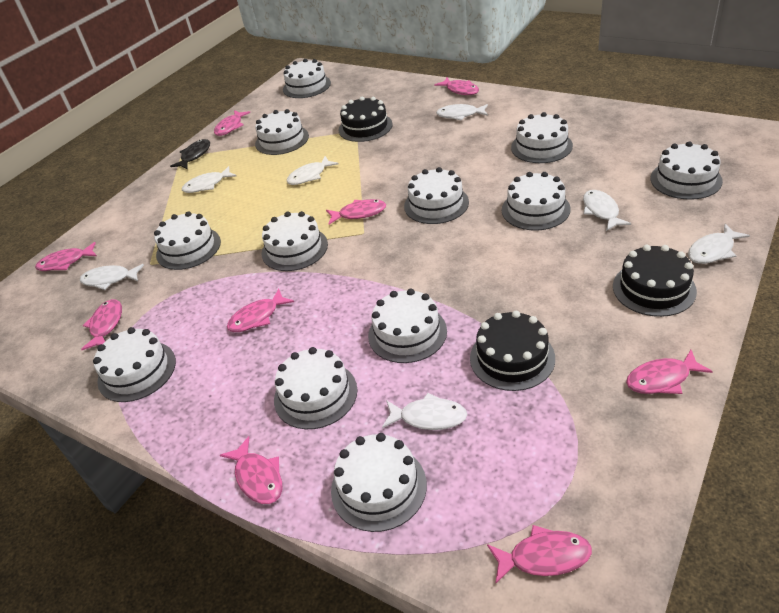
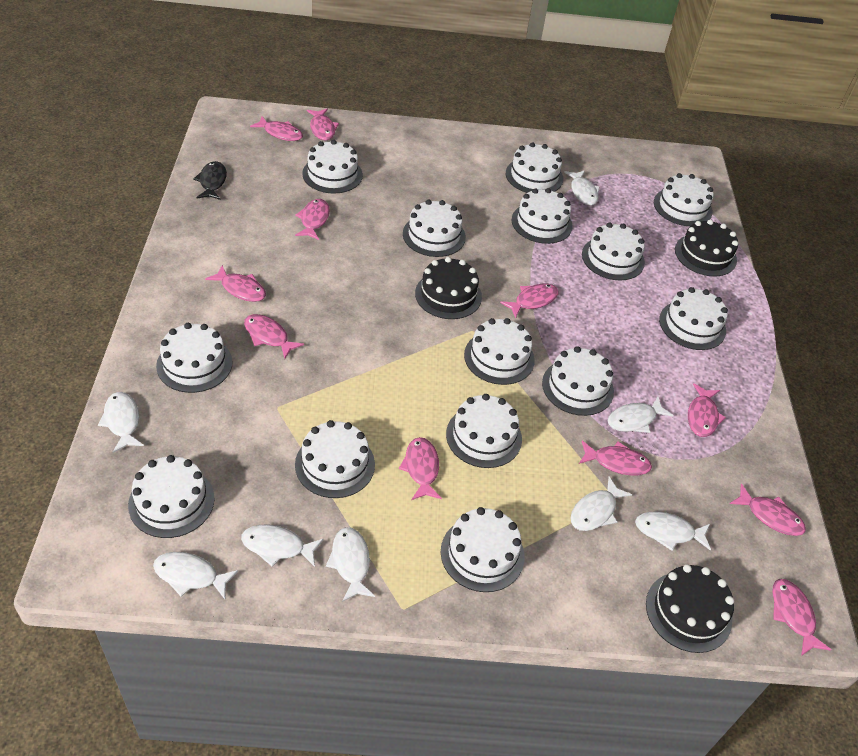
pink fish: [35,242,97,271] [81,299,122,350] [214,110,250,136] [220,436,282,504] [227,288,294,332] [326,199,386,225] [434,77,479,95] [487,525,592,583] [626,350,713,394] = 9 -> [205,265,266,302] [244,314,304,359] [250,116,303,141] [295,199,330,240] [307,109,339,140] [399,437,442,500] [500,284,559,318] [579,441,652,476] [688,383,726,437] [730,483,806,536] [772,579,831,656] = 11
white cake: [93,327,176,402] [154,211,221,270] [255,109,309,155] [262,211,328,271] [274,347,357,429] [283,59,331,98] [331,433,427,532] [368,289,447,363] [404,167,469,224] [502,172,571,231] [511,112,573,163] [650,141,723,200] = 12 -> [128,455,215,538] [156,323,232,393] [295,420,375,498] [302,140,363,194] [403,200,466,257] [441,507,525,592] [446,394,522,468] [464,318,535,385] [506,142,563,193] [512,188,573,244] [542,346,614,416] [582,223,645,280] [654,173,714,226] [659,287,728,350] = 14
white fish: [80,264,144,290] [182,166,237,193] [286,156,338,185] [382,393,468,430] [436,104,488,121] [583,190,631,231] [688,224,750,264] = 7 -> [98,392,144,453] [153,552,238,599] [241,525,324,567] [326,527,375,602] [564,170,600,205] [571,477,632,531] [608,397,674,433] [635,511,711,551] = 8

